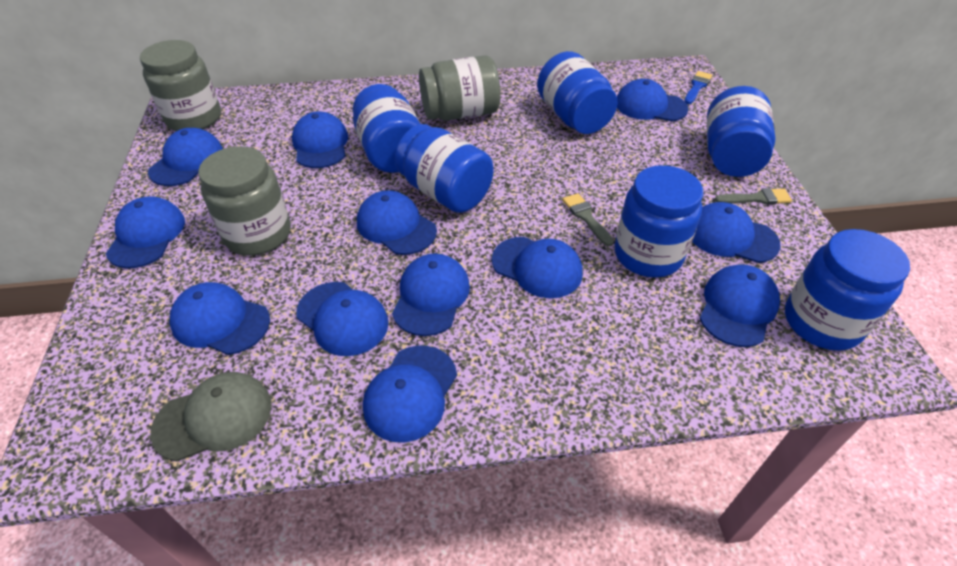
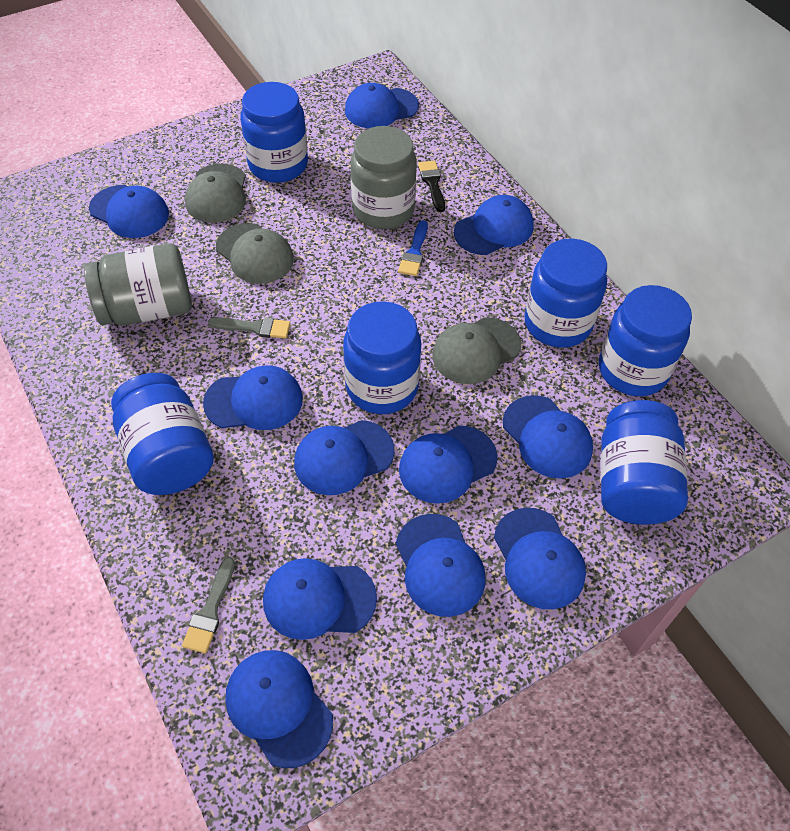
black brush: none = 0 -> [418,161,445,212] = 1
blue cap: [106,196,185,269] [148,128,223,186] [169,282,270,355] [292,111,348,168] [296,282,389,356] [357,190,437,255] [363,346,457,442] [392,253,470,336] [492,237,583,298] [617,79,688,122] [692,202,781,263] [700,264,780,347] = 12 -> [89,185,169,238] [203,365,303,430] [225,650,333,768] [263,558,377,640] [294,420,394,495] [345,83,419,128] [396,514,485,617] [399,425,498,504] [454,195,533,255] [494,508,586,610] [503,395,593,479] = 11
grey cap: [150,372,272,461] = 1 -> [185,164,246,223] [216,223,294,284] [432,317,521,384] = 3
grey jar: [140,40,221,131] [198,146,291,256] [419,55,501,121] = 3 -> [84,243,192,325] [351,126,417,229] = 2

